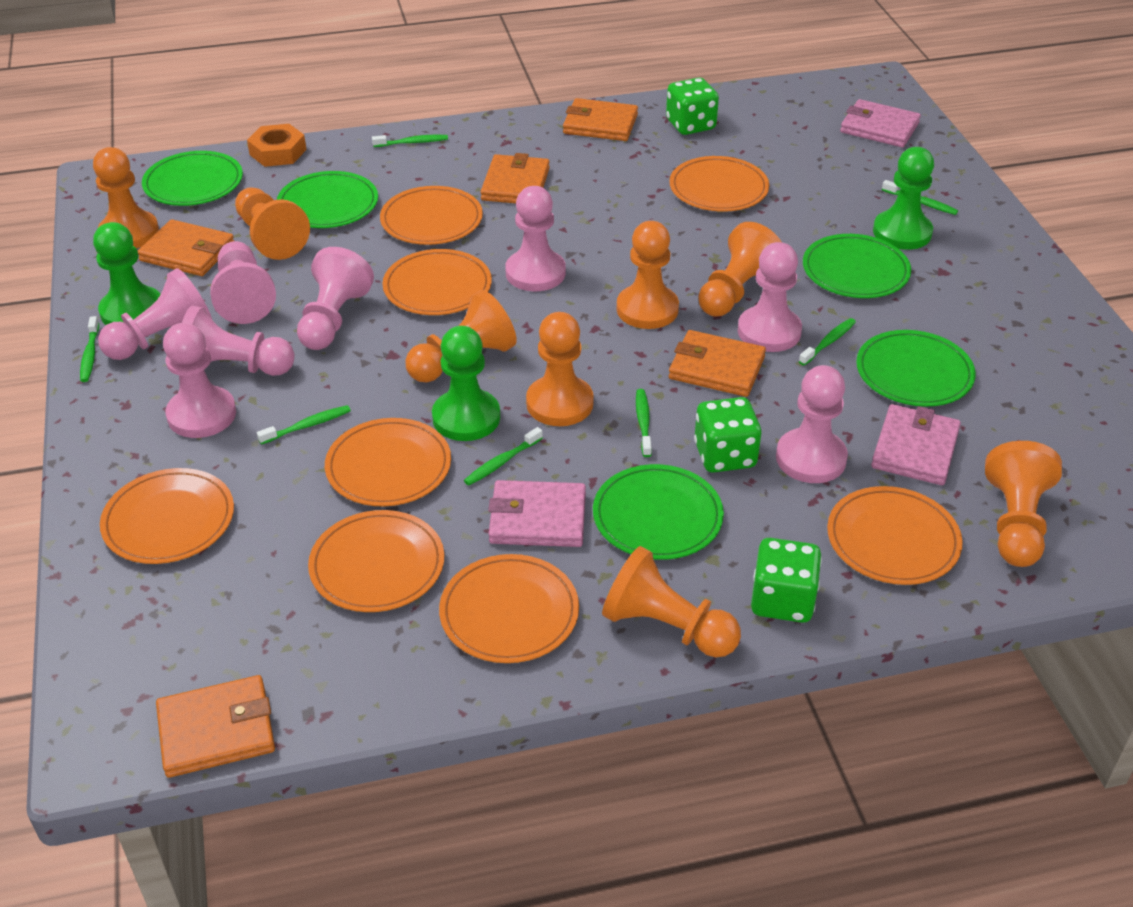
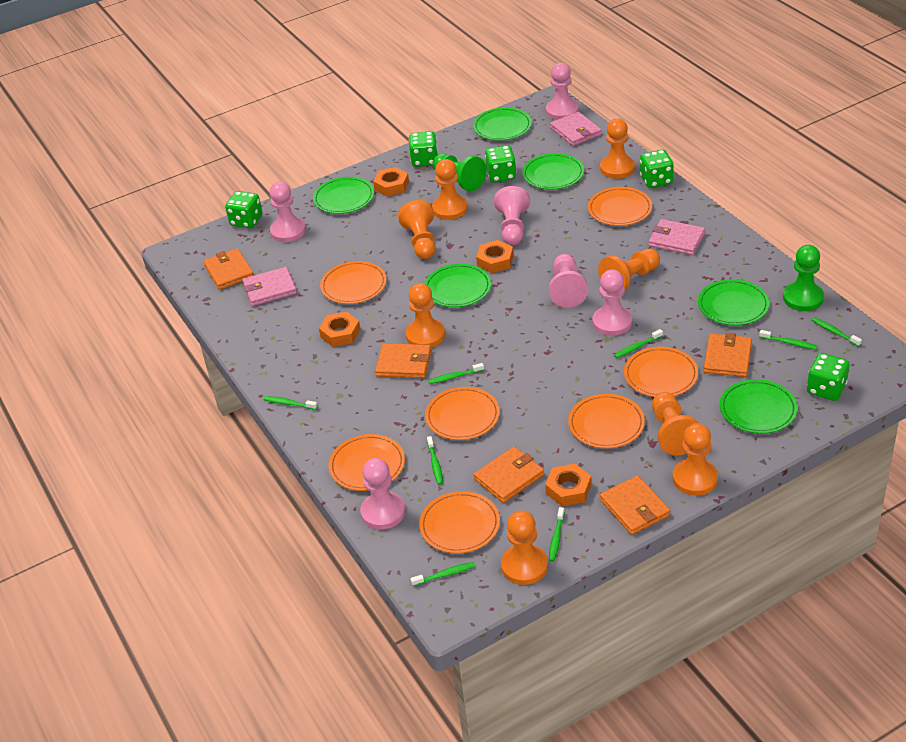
green dice: [666,77,719,135] [694,397,761,473] [751,538,822,623] = 3 -> [225,191,262,228] [409,131,438,167] [485,145,516,183] [640,150,674,188] [807,353,850,401] = 5
green pawn: [93,222,161,325] [432,326,500,441] [873,147,934,250] = 3 -> [432,153,487,191] [783,245,824,311] = 2
green plate: [142,151,243,206] [277,171,378,228] [593,464,724,560] [803,234,911,298] [856,330,976,407] = 5 -> [313,177,374,214] [424,264,491,307] [473,107,532,141] [522,153,584,190] [698,279,769,326] [720,379,798,434] = 6
green toothbrush: [80,316,99,382] [257,405,351,445] [372,135,448,147] [464,427,543,485] [636,389,652,457] [799,318,856,366] [882,180,958,215] = 7 -> [263,396,318,410] [411,562,475,586] [427,436,443,485] [428,363,484,384] [549,507,565,562] [614,329,663,358] [759,330,817,350] [812,317,862,347] = 8
orange nut: [247,124,306,167] = 1 -> [319,312,361,347] [373,167,409,197] [476,240,514,273] [545,464,591,506] = 4
orange plate: [100,468,234,564] [308,510,444,612] [325,418,451,506] [380,186,483,245] [382,249,492,315] [439,554,579,663] [670,156,769,212] [827,486,963,585] = 8 -> [320,261,387,304] [329,434,405,491] [419,491,500,554] [425,387,500,440] [568,394,645,449] [588,187,652,226] [624,347,698,397] = 7
pink pawn: [98,268,212,360] [163,323,236,438] [182,306,295,376] [210,241,276,324] [297,247,374,350] [505,186,566,291] [738,242,802,352] [776,365,848,483] = 8 -> [270,182,306,242] [360,458,405,530] [494,186,530,245] [546,63,579,120] [549,254,588,308] [592,269,632,336] = 6

